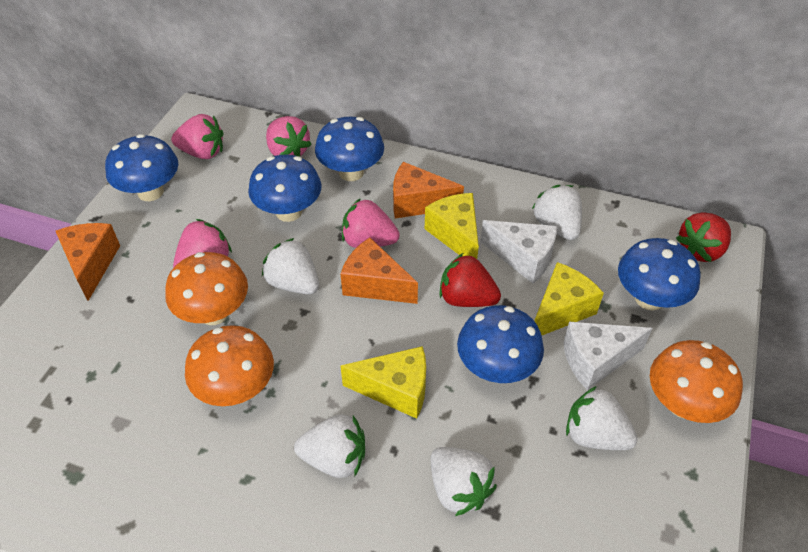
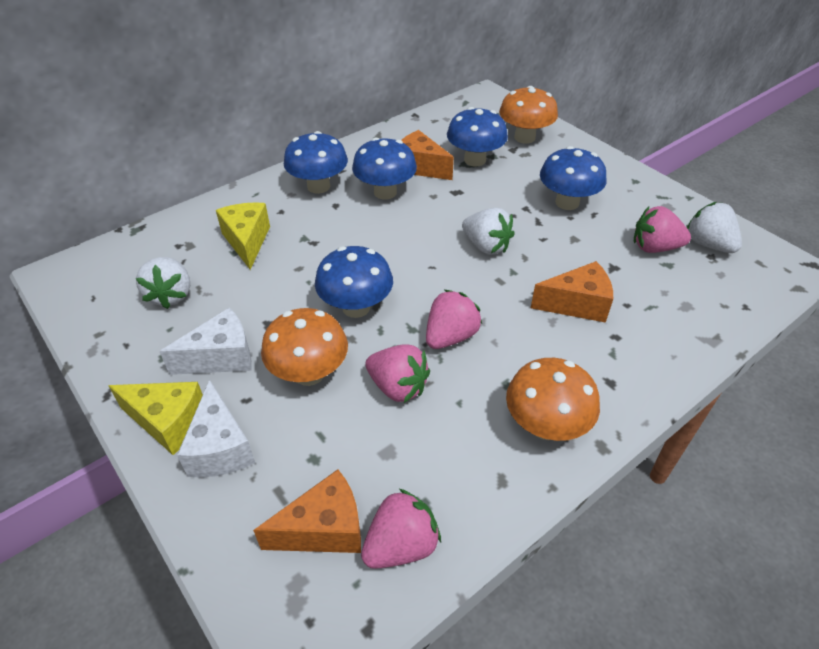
red strawberry: [440,253,501,307] [676,212,731,262] = 2 -> none = 0
white strawberry: [262,238,319,294] [294,414,365,478] [431,447,497,516] [532,185,582,240] [566,386,638,450] = 5 -> [136,257,190,309] [462,208,515,255] [687,202,742,253] = 3
yellow cheese: [341,346,426,419] [425,193,479,259] [535,262,604,335] = 3 -> [108,382,203,455] [216,203,270,270] = 2

